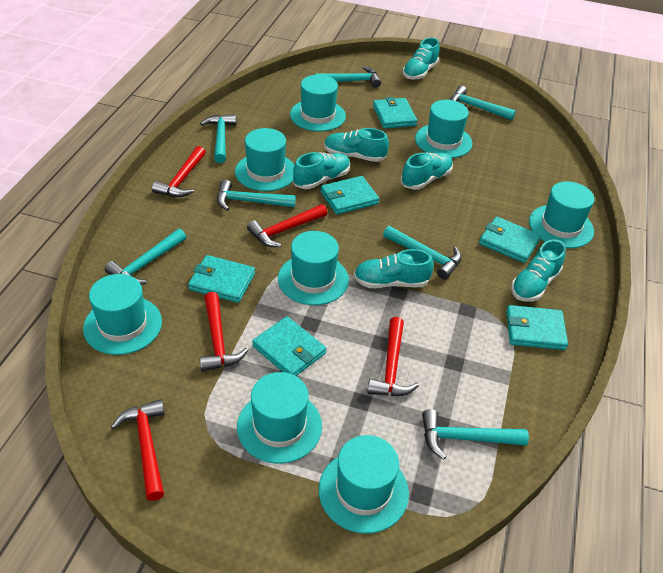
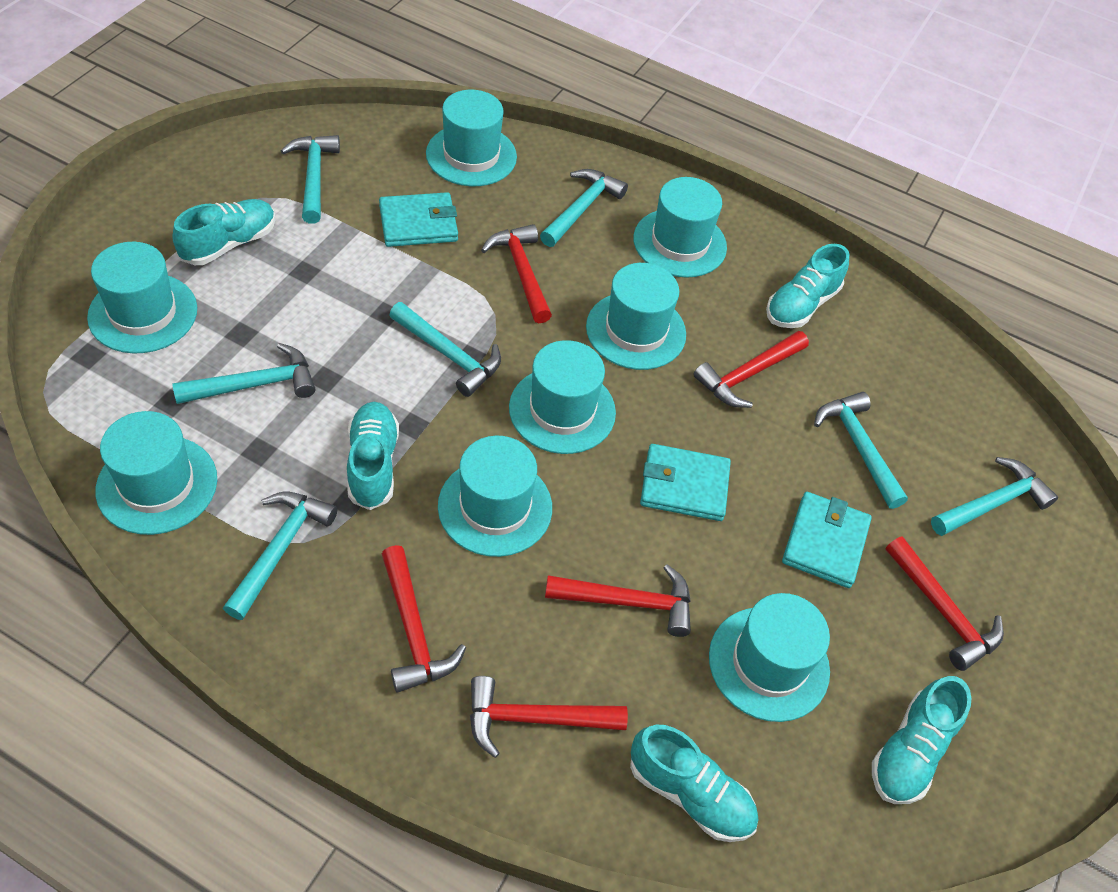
red hammer: [111,399,165,501] [152,146,206,197] [199,292,248,372] [247,204,327,247] [367,317,419,396] = 5 -> [382,545,466,693] [470,676,628,758] [481,224,552,323] [545,564,691,637] [693,331,809,408] [885,537,1004,671] = 6
turquoise shoe: [293,152,350,189] [324,128,389,162] [354,249,434,288] [401,152,453,190] [403,38,440,80] [511,239,566,302] = 6 -> [172,199,276,265] [347,402,399,510] [630,725,758,842] [766,244,849,328] [872,676,972,804] = 5
turquoise wallet: [188,255,255,303] [252,316,326,376] [320,176,379,215] [373,97,417,129] [479,217,541,263] [506,305,568,350] = 6 -> [379,192,458,247] [640,444,731,521] [782,492,872,588] = 3

